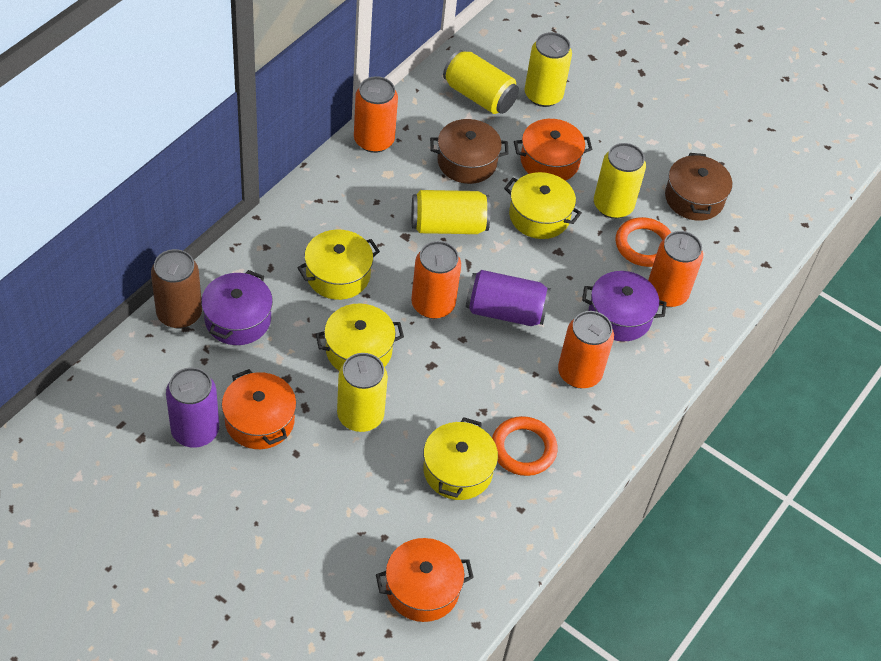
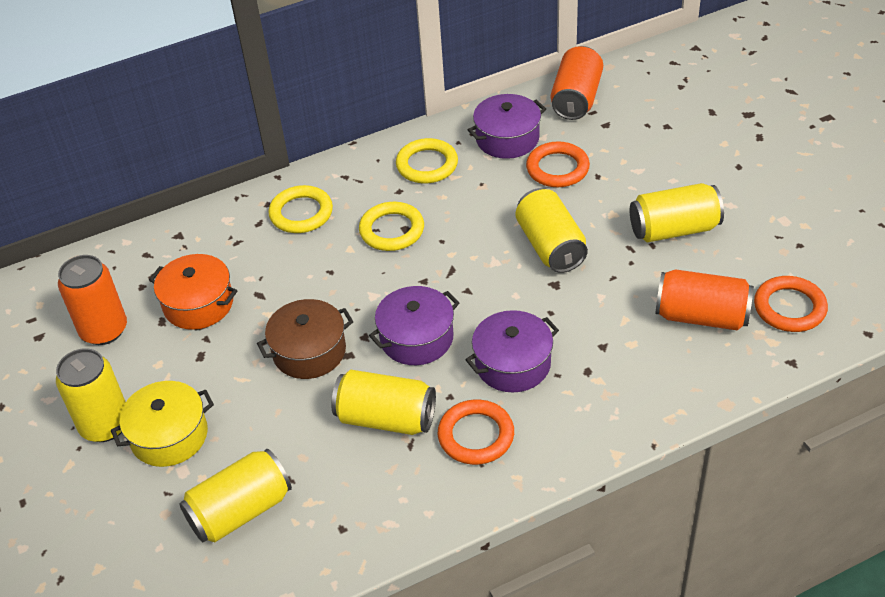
brown can: [151,249,202,328] = 1 -> none = 0
brown pot: [430,119,509,184] [665,153,732,221] = 2 -> [257,299,354,379] = 1
orange can: [354,76,398,153] [411,241,461,319] [558,311,614,388] [648,231,703,307] = 4 -> [58,255,127,345] [551,46,603,120] [656,269,754,331] = 3
orange pot: [222,369,296,449] [376,538,474,622] [514,119,592,181] = 3 -> [149,254,237,330] = 1
orange ring: [492,416,558,476] [616,217,672,267] = 2 -> [438,399,514,465] [526,141,590,187] [754,276,828,332] = 3
purple can: [166,367,219,448] [466,270,551,326] = 2 -> none = 0
purple pot: [201,270,273,345] [582,271,667,341] = 2 -> [369,286,459,365] [465,310,559,392] [468,94,546,159] = 3
yellow pot: [297,229,380,300] [316,304,404,371] [423,417,498,500] [504,172,582,239] = 4 -> [111,381,214,467] = 1
yellow ring: none = 0 -> [269,185,333,233] [359,202,424,251] [396,138,458,183] = 3

